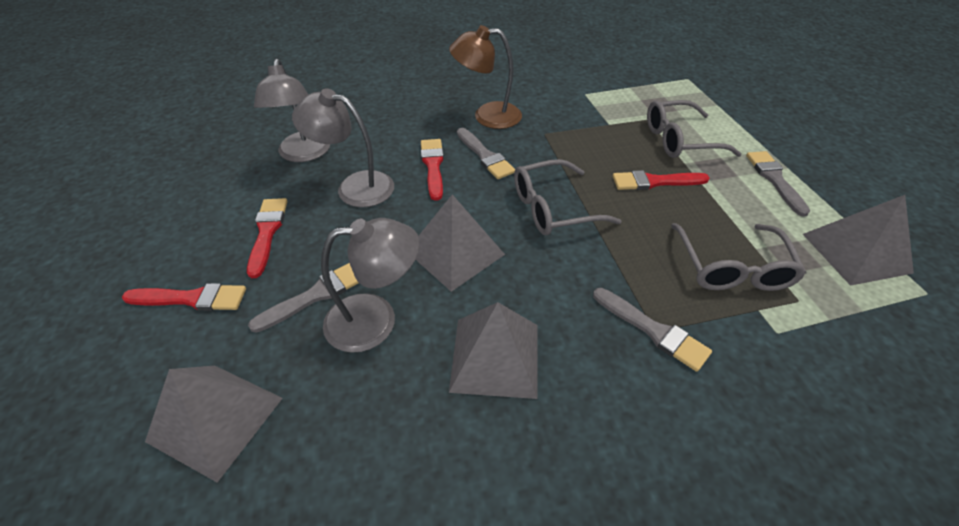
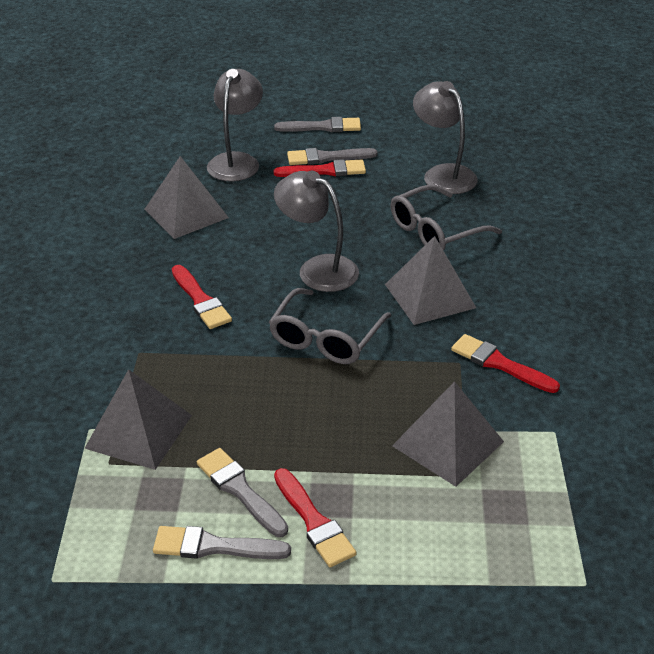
brown lamp: [449,25,522,129] = 1 -> none = 0
grey glasses: [514,159,621,235] [647,100,742,158] [671,223,806,291] = 3 -> [269,288,391,364] [391,185,502,251] = 2

